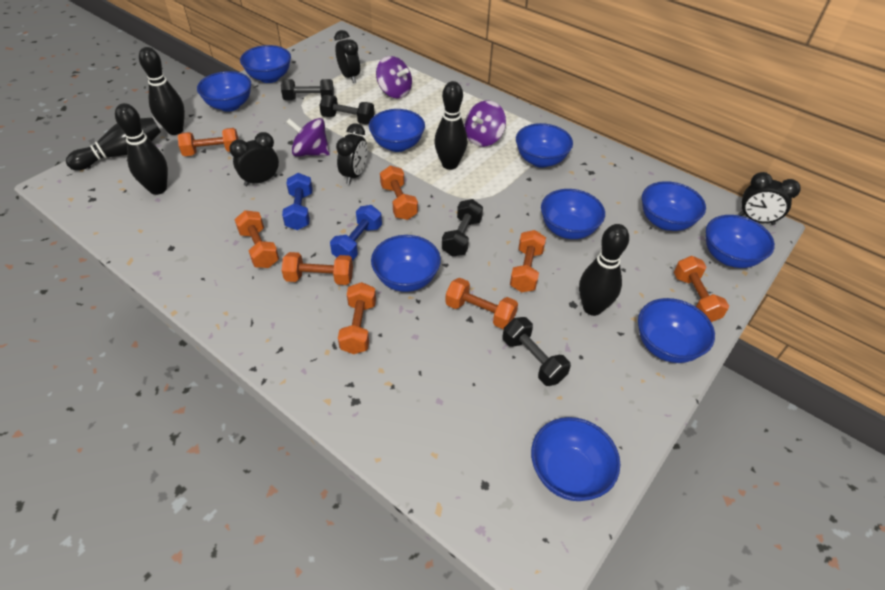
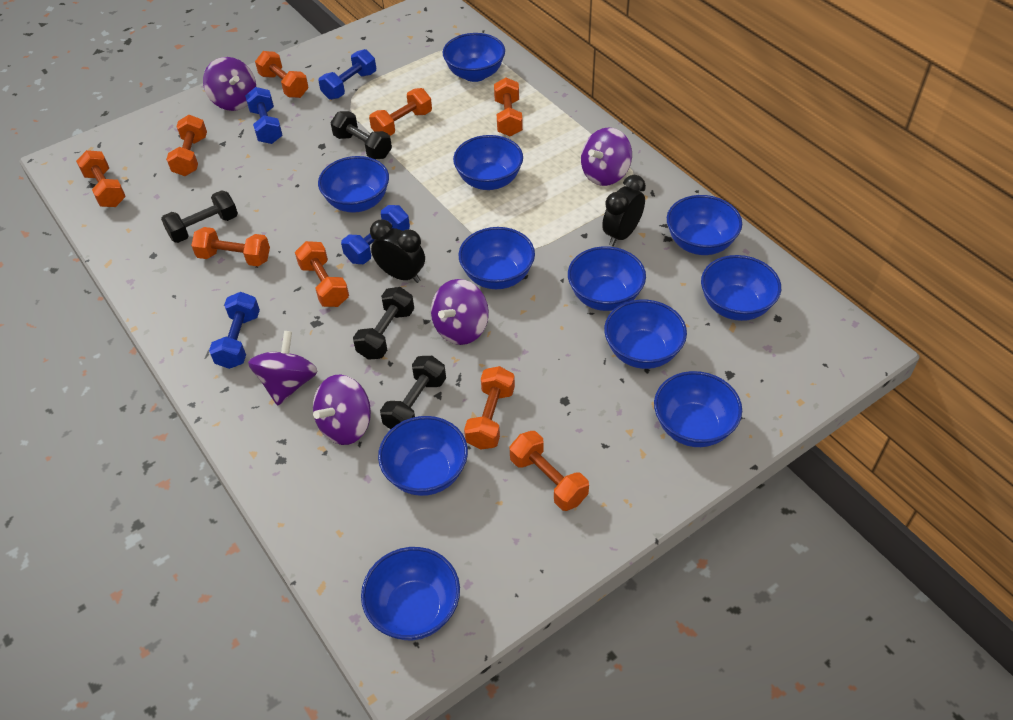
black bowling pin: [66,117,161,170] [115,103,168,195] [139,47,185,135] [434,81,467,170] [579,224,629,316] = 5 -> none = 0
black clock: [229,132,279,186] [334,30,360,83] [336,123,368,184] [738,172,800,225] = 4 -> [370,219,425,283] [602,175,646,246] = 2
blue bowl: [197,71,251,112] [240,45,291,83] [369,109,425,152] [371,235,441,292] [516,123,573,168] [531,417,620,501] [541,189,605,239] [638,298,715,363] [642,181,706,231] [706,215,775,268] = 10 -> [318,156,389,213] [361,547,460,640] [378,416,468,496] [443,33,505,82] [453,135,523,190] [459,227,535,289] [568,246,646,311] [604,299,687,369] [654,371,742,447] [667,195,742,255] [701,255,781,321] = 11
blue dumbbell: [282,173,313,230] [330,205,382,260] = 2 -> [209,292,260,369] [245,87,283,144] [319,49,376,100] [341,205,410,264] = 4
orange dumbbell: [178,128,239,156] [234,210,279,268] [282,252,353,285] [338,282,376,354] [380,166,418,220] [445,278,518,329] [510,230,546,292] [674,256,729,322] = 8 -> [76,150,126,207] [166,115,207,176] [191,227,270,266] [255,51,308,98] [295,241,349,307] [369,88,432,136] [464,366,515,450] [494,78,523,137] [509,431,589,511] = 9
purple spinning top: [286,118,330,157] [376,56,412,99] [465,100,506,147] = 3 -> [203,57,256,111] [248,331,318,406] [313,375,371,445] [431,279,489,345] [581,127,632,186] = 5

